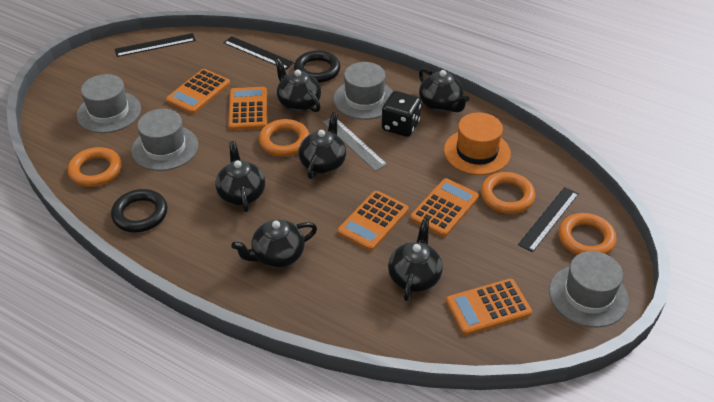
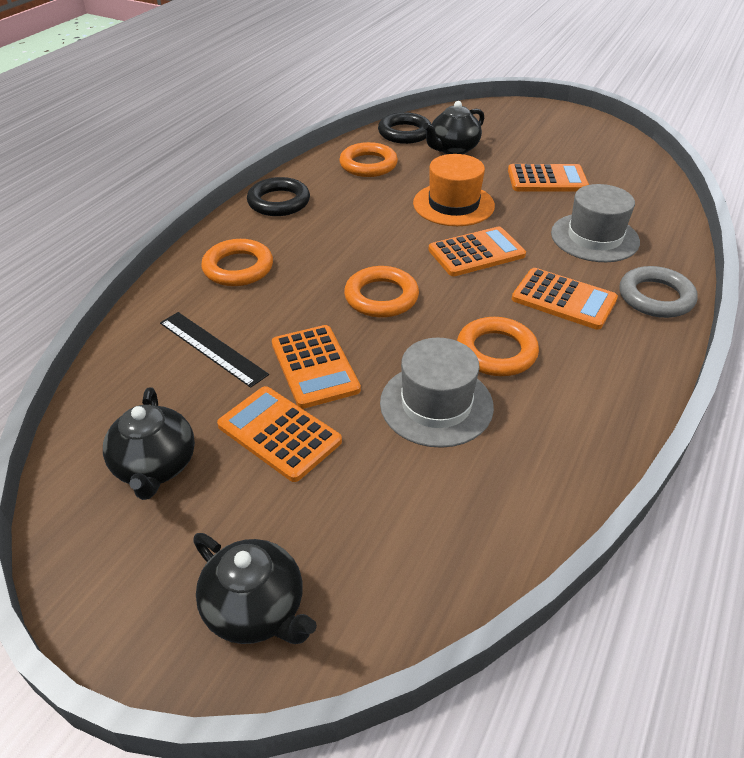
black dice: [382,91,421,137] = 1 -> none = 0
black ruler: [115,33,196,57] [223,36,294,70] [518,187,579,252] = 3 -> [160,312,269,388] = 1
black teapot: [215,141,265,212] [232,219,317,268] [275,59,321,112] [298,112,346,179] [388,219,443,301] [419,68,469,112] = 6 -> [103,387,195,500] [193,533,317,644] [423,101,484,154] = 3
grey hat: [76,74,141,133] [131,109,198,171] [333,62,393,120] [549,251,629,327] = 4 -> [380,338,494,448] [551,184,640,262] = 2
grey ring: none = 0 -> [620,266,698,318] = 1
grey ruler: [322,118,387,171] = 1 -> none = 0

